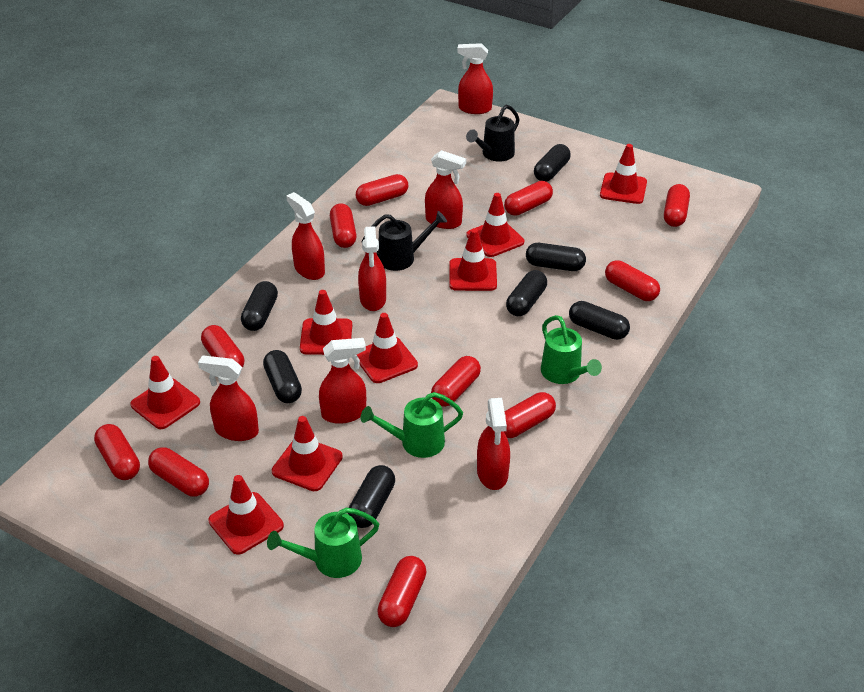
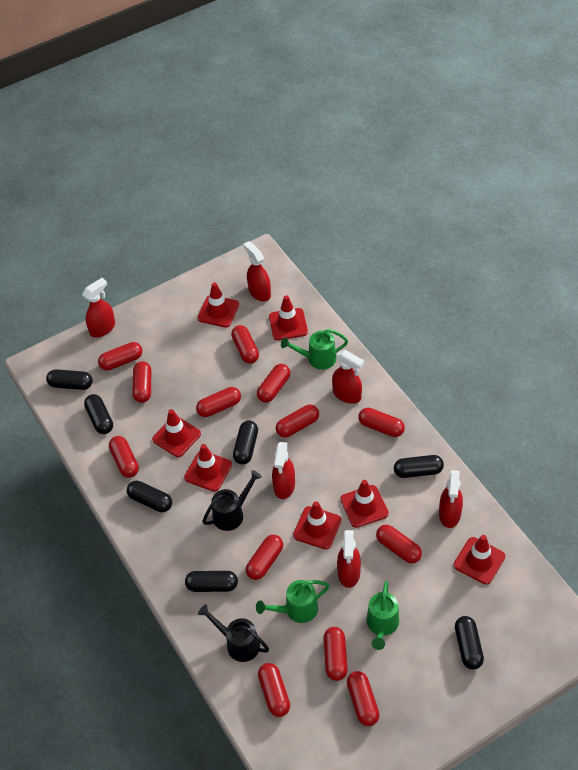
red capsule: [94,424,140,480] [148,447,209,497] [201,325,244,368] [330,203,357,248] [356,174,408,206] [377,556,426,627] [431,356,481,407] [504,181,553,216] [504,392,556,438] [605,260,660,301] [664,184,690,227] = 11 -> [98,342,142,371] [109,436,139,478] [133,361,151,403] [196,387,241,417] [231,325,259,364] [246,535,283,580] [257,364,290,403] [258,663,290,717] [276,405,319,438] [323,627,348,681] [347,671,380,726] [358,408,405,437] [376,525,422,563] = 13
red spray bottle: [198,355,259,441] [286,192,325,280] [319,338,366,424] [358,226,386,311] [425,150,466,229] [457,43,493,114] [477,398,510,490] = 7 -> [82,278,115,338] [243,241,271,301] [272,442,295,499] [332,350,364,404] [337,530,361,588] [439,470,463,528] = 6
red traffic cone: [130,356,200,429] [208,475,284,555] [272,416,343,491] [300,290,352,355] [357,313,418,383] [449,228,497,291] [466,193,524,257] [600,144,647,204] = 8 -> [152,409,201,457] [184,444,232,492] [197,282,239,327] [269,295,308,340] [293,501,341,549] [340,480,389,528] [454,535,505,585] = 7

